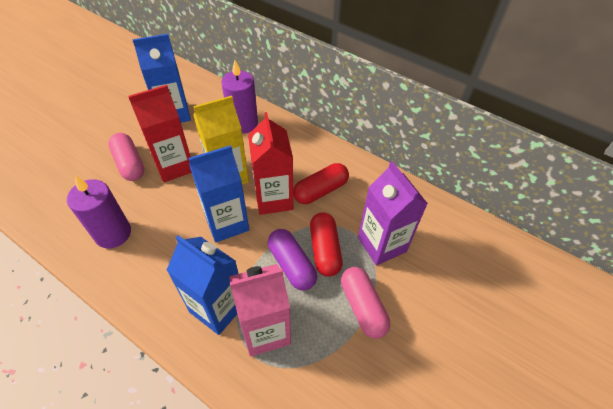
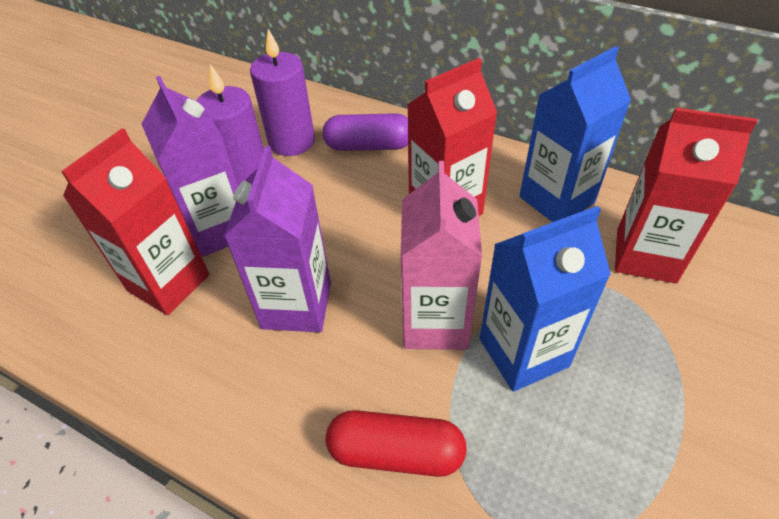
blue carton: [132,34,191,123] [166,235,239,335] [188,145,249,243] = 3 -> [480,206,611,392] [520,46,631,222] = 2
pink capsule: [108,133,145,181] [341,267,390,338] = 2 -> none = 0
purple carton: [358,161,428,266] = 1 -> [142,76,238,257] [224,146,331,332] = 2
red capsule: [293,163,349,204] [310,212,343,277] = 2 -> [326,410,467,477] = 1
red carton: [128,85,192,183] [248,112,293,215] = 2 -> [61,128,209,315] [407,58,497,216] [615,107,757,284] = 3
yellow carton: [193,96,249,185] = 1 -> none = 0

